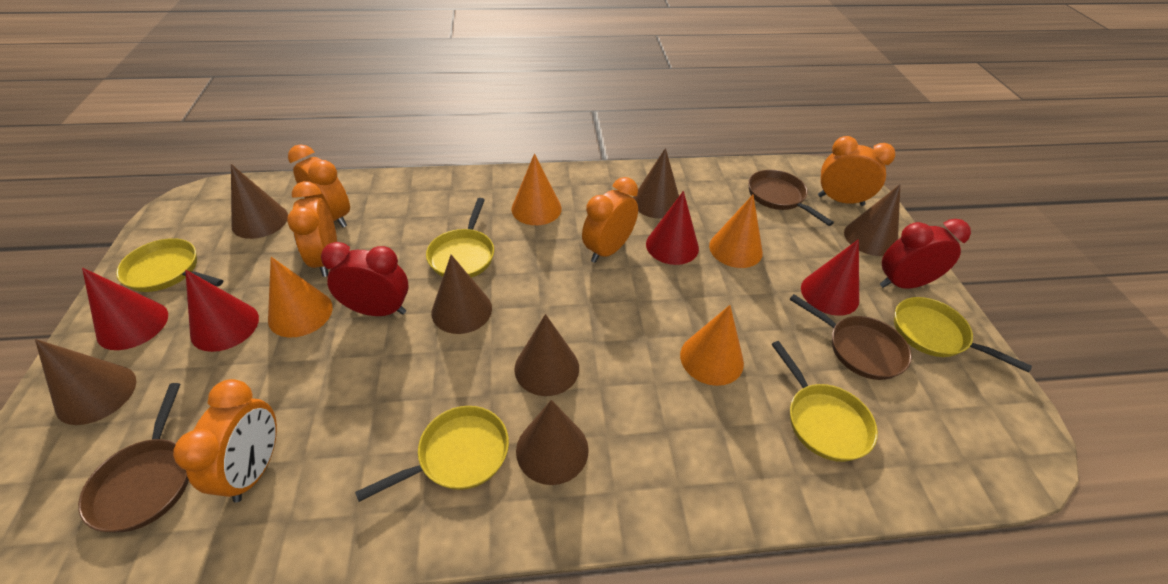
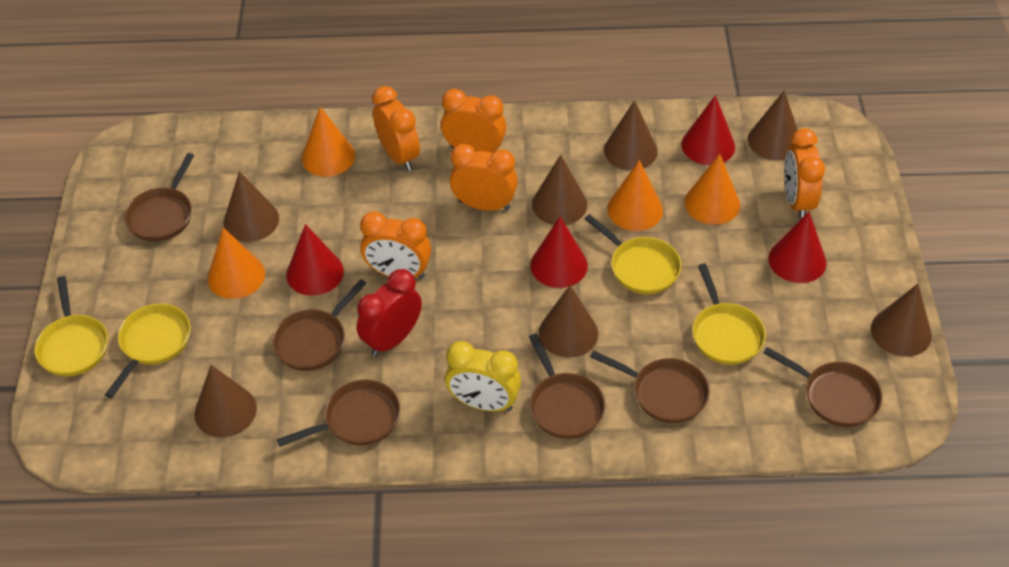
brown pan: [78,383,189,532] [748,170,834,226] [789,294,912,380] = 3 -> [124,153,194,242] [272,279,367,371] [277,379,400,447] [529,334,605,439] [590,350,710,423] [763,347,882,427] = 6
red clock: [321,242,409,316] [880,219,971,289] = 2 -> [357,269,422,357] = 1
yellow clock: none = 0 -> [445,341,521,412] = 1
yellow pan: [116,238,223,292] [355,406,509,502] [426,198,494,278] [771,341,878,462] [894,297,1032,373] = 5 -> [35,276,108,377] [105,304,191,398] [585,214,682,294] [692,263,766,365] = 4

